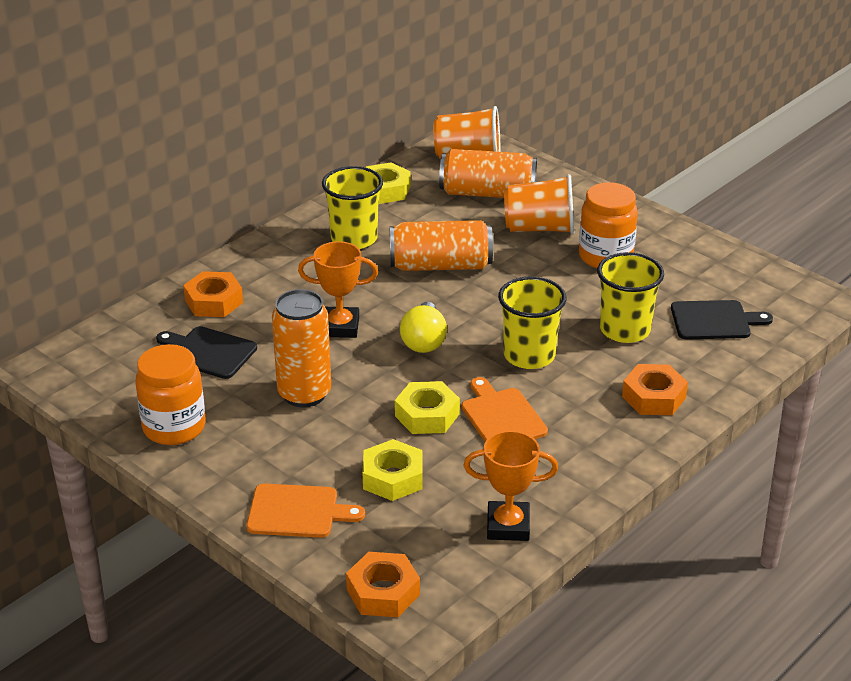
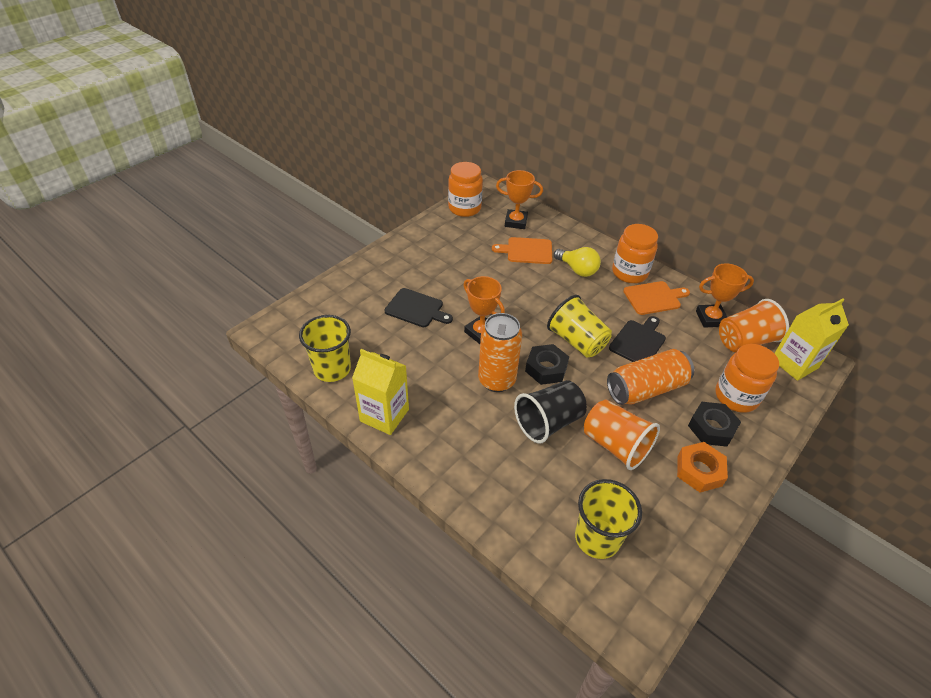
black cup: none = 0 -> [514,380,587,444] = 1
black nut: none = 0 -> [525,344,569,385] [688,402,741,447] = 2
orange can: [272,289,331,408] [390,220,493,271] [439,149,537,198] = 3 -> [478,313,522,392] [607,349,694,405] = 2
orange jar: [135,344,205,445] [579,182,638,268] = 2 -> [448,162,483,217] [612,224,658,283] [715,344,779,413] = 3
orange nut: [183,271,243,317] [346,552,420,617] [622,364,688,415] = 3 -> [677,442,728,493] = 1
orange trophy: [298,241,378,338] [464,430,558,541] = 2 -> [463,276,505,344] [496,170,543,229] [696,263,754,328] = 3
yellow carton: none = 0 -> [352,349,409,435] [774,298,849,381] = 2
yellow nut: [363,439,422,501] [365,162,411,204] [395,381,460,434] = 3 -> none = 0

